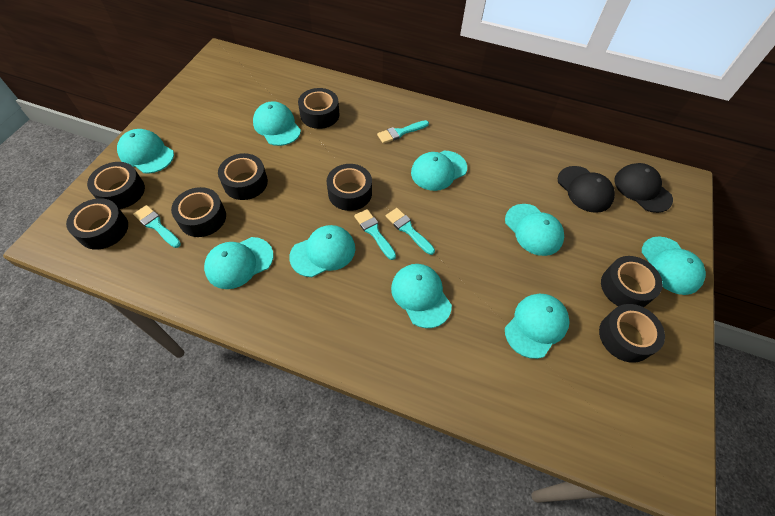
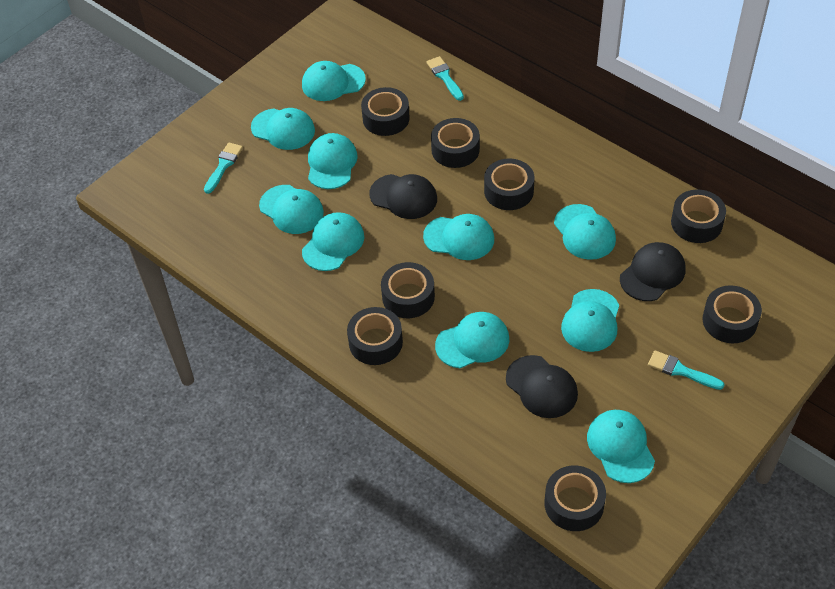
black cap: [558,166,615,213] [614,163,673,213] = 2 -> [369,174,437,219] [506,355,578,418] [620,242,686,301] = 3
turquoise brush: [133,205,181,248] [354,209,396,260] [377,120,429,144] [386,208,435,255] = 4 -> [204,142,243,194] [426,56,464,101] [648,350,725,390] = 3
turquoise cap: [117,129,174,173] [204,237,273,289] [253,101,301,146] [289,225,355,277] [391,264,452,328] [411,151,467,191] [505,204,564,256] [505,294,570,359] [642,236,706,295] = 9 -> [251,108,315,150] [259,185,324,234] [302,61,366,101] [302,212,364,271] [308,133,358,189] [423,214,494,260] [435,312,509,368] [554,204,616,260] [561,289,619,352] [587,410,655,483] = 10

